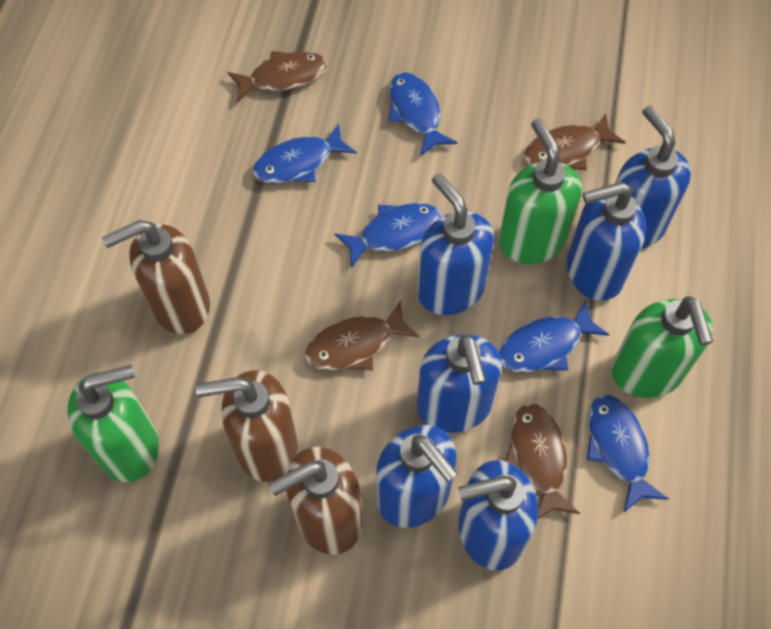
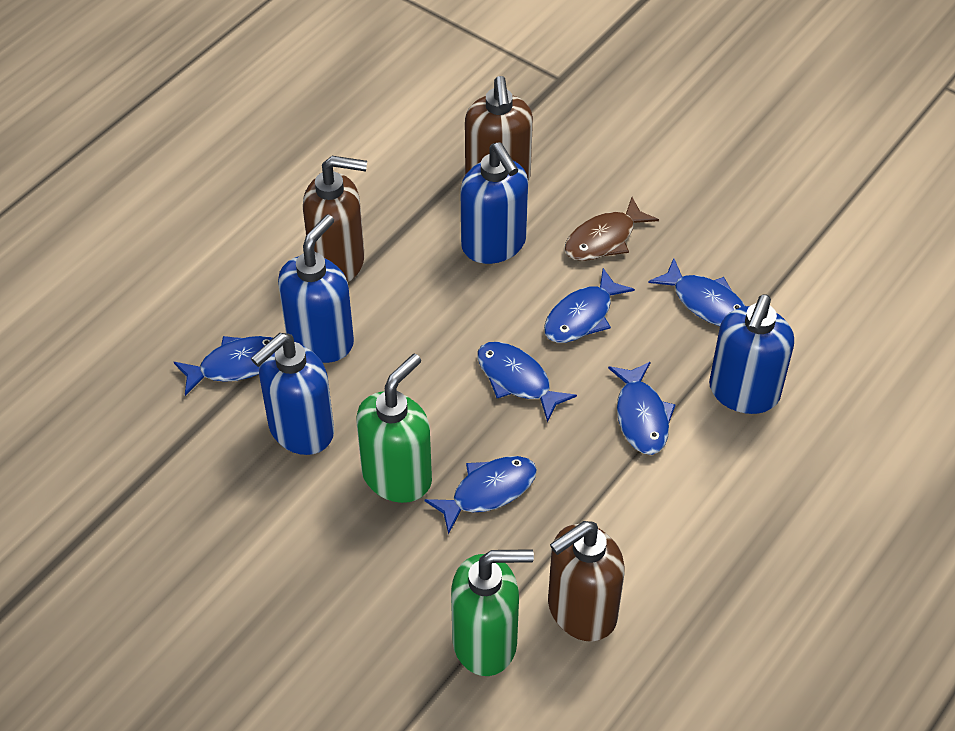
blue fish: [253,123,357,183] [335,203,442,268] [389,72,457,156] [499,299,609,372] [587,395,669,512] = 5 -> [174,336,273,396] [424,456,537,535] [477,342,577,423] [544,268,635,343] [608,362,676,455] [648,258,745,326] = 6
blue soap dispenser: [376,425,458,528] [417,173,494,315] [417,334,502,433] [458,460,538,571] [567,182,646,301] [615,105,691,250] = 6 -> [251,333,334,455] [278,215,354,363] [460,142,528,264] [709,294,794,414] = 4
brown fish: [227,51,327,103] [305,300,419,370] [505,403,580,520] [524,113,626,170] = 4 -> [565,197,659,261] = 1
green soap dispenser: [67,365,159,482] [499,118,582,264] [611,296,713,398] = 3 -> [356,354,432,503] [451,549,534,676] = 2

